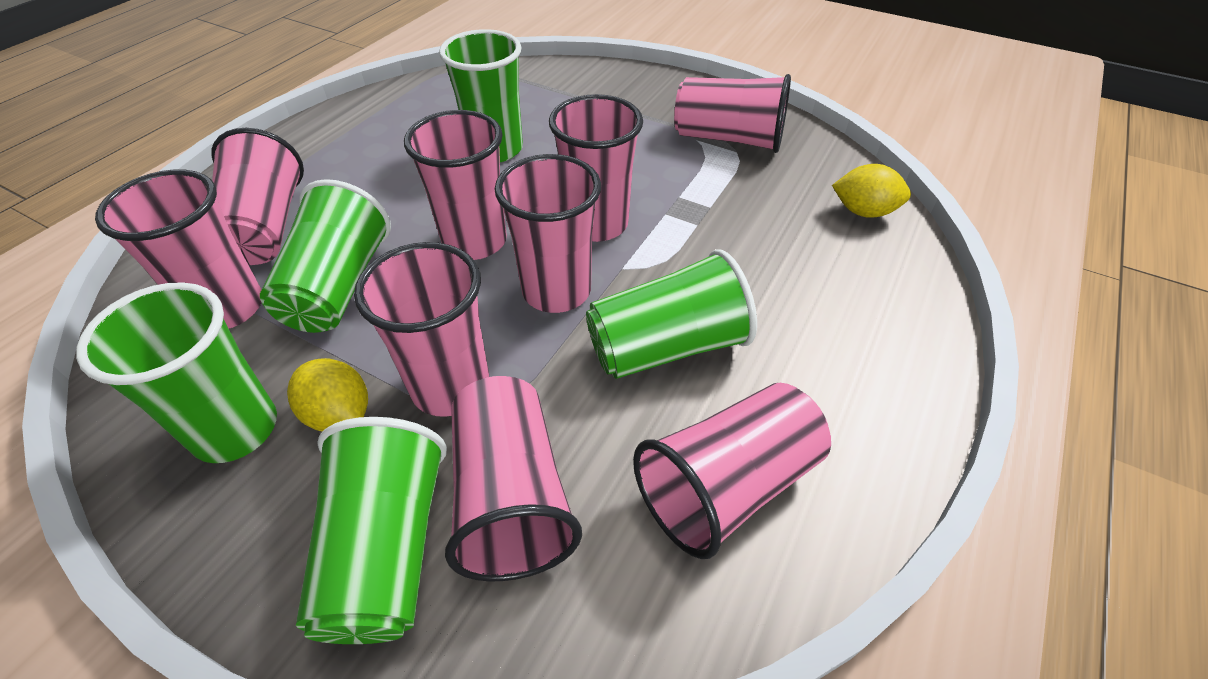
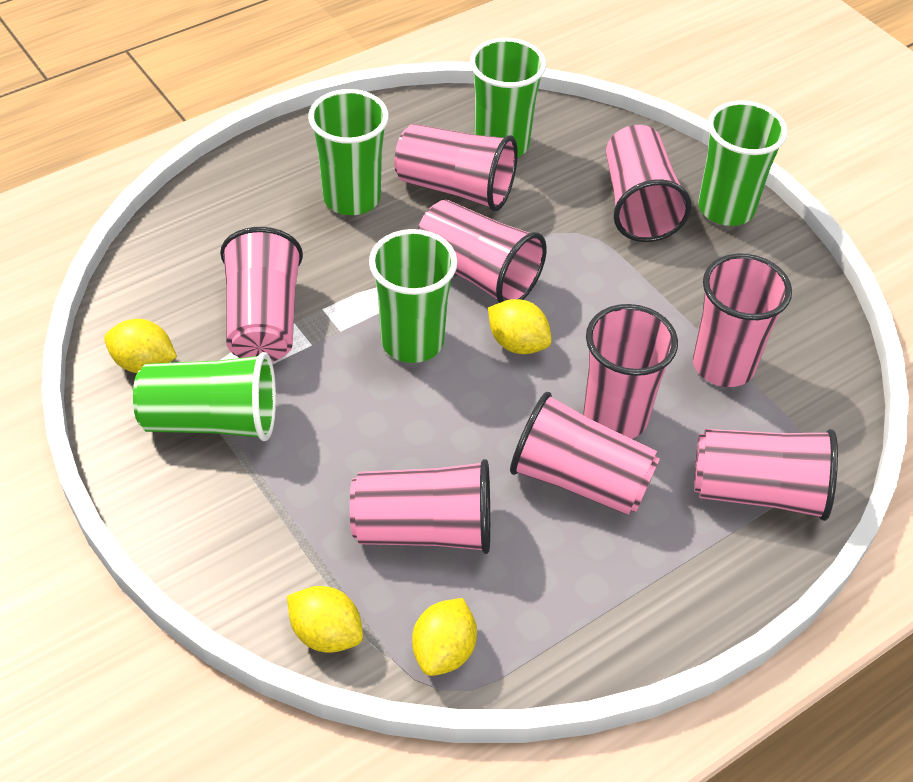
yellow lemon: [287,358,368,432] [832,164,911,218] = 2 -> [104,319,177,373] [287,586,363,653] [412,598,477,676] [488,299,552,354] = 4

